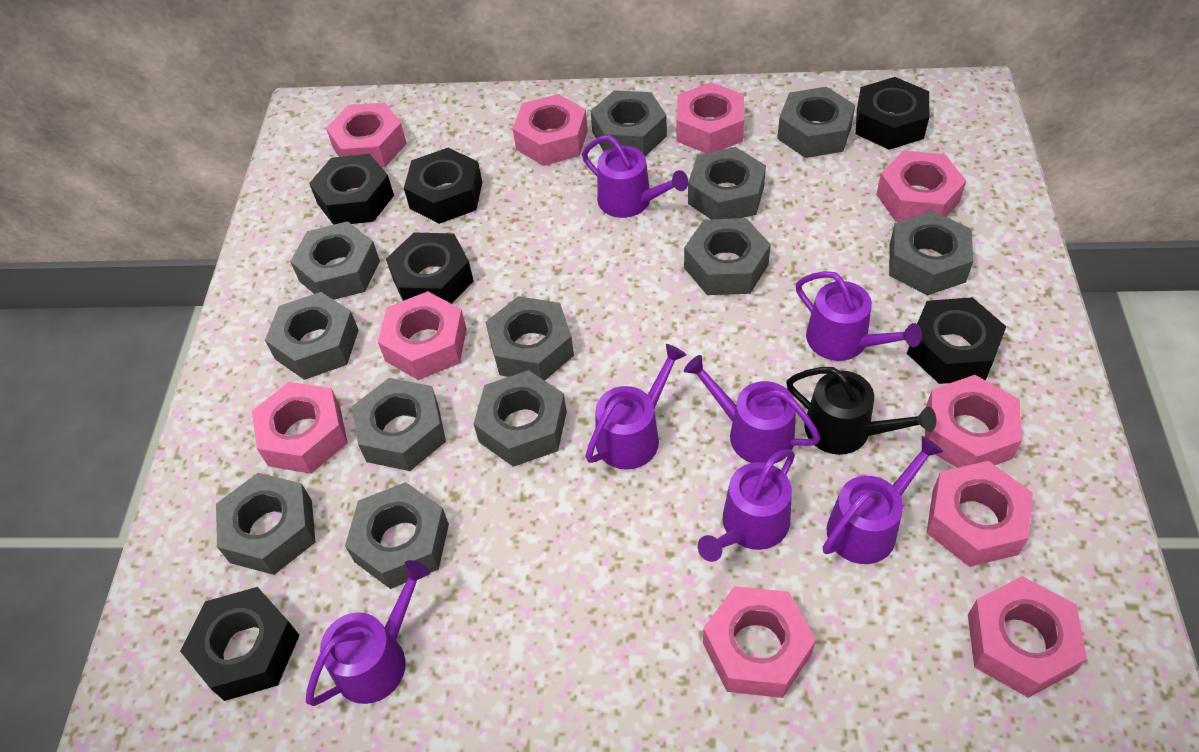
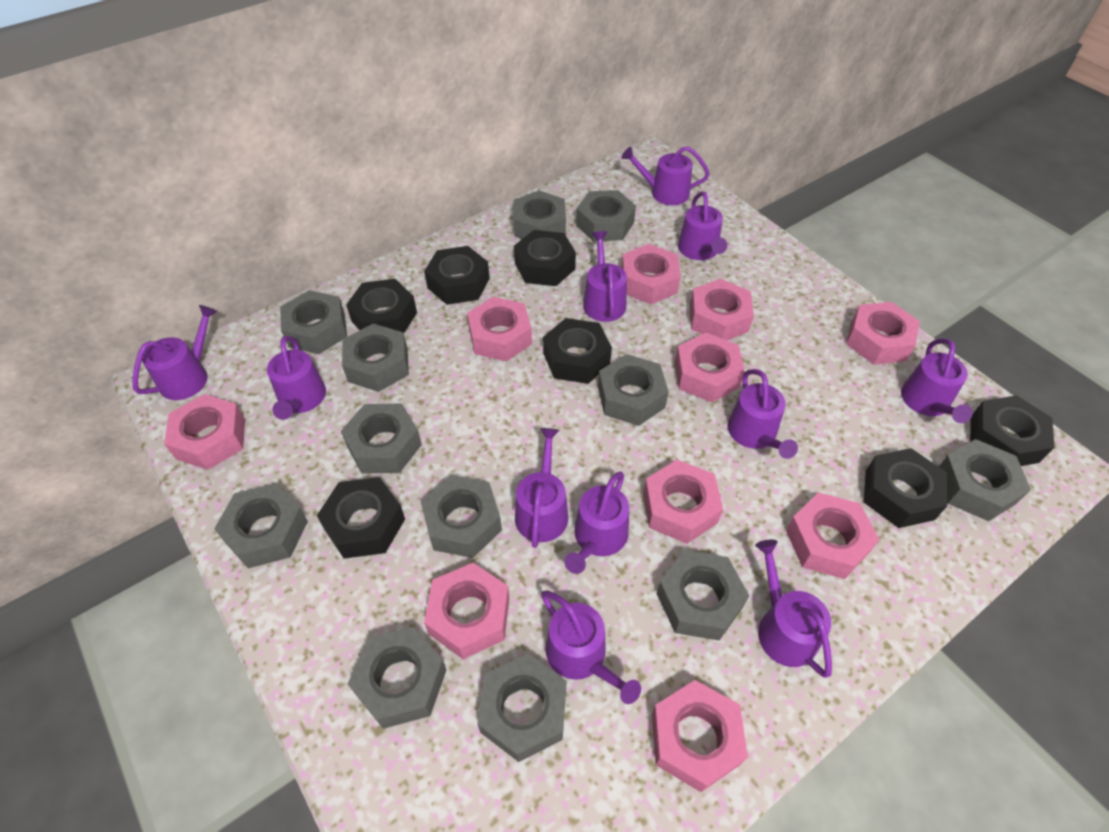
black nut: [180,587,300,701] [309,154,394,225] [386,232,474,304] [404,148,482,224] [856,77,929,150] [907,297,1006,384] = 6 -> [317,477,405,559] [346,279,417,333] [424,246,490,305] [514,230,576,286] [543,318,612,384] [864,448,947,528] [970,395,1055,466] = 7
black watering can: [786,367,936,455] = 1 -> none = 0
purple watering can: [306,560,430,706] [582,135,688,218] [585,344,687,470] [684,355,820,464] [698,449,795,562] [796,271,922,361] [823,436,943,564] = 7 -> [132,305,217,400] [267,336,326,420] [515,428,568,548] [541,590,641,704] [564,472,629,574] [583,231,627,322] [622,146,710,205] [678,191,727,260] [728,369,798,459] [755,539,832,678] [901,338,973,423] = 11

